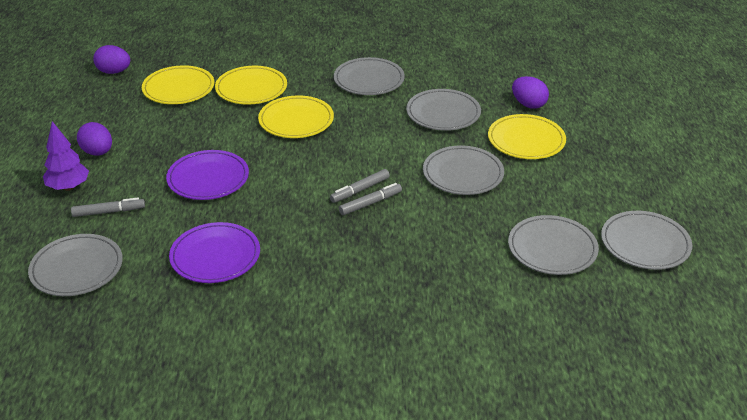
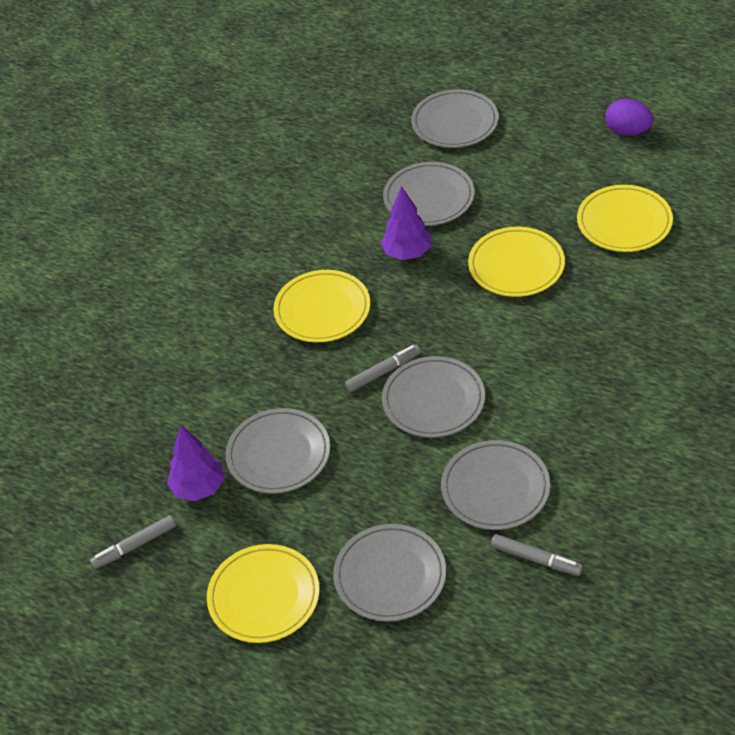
purple egg: [77,122,112,155] [93,45,130,74] [512,76,549,109] = 3 -> [605,99,654,136] = 1
purple plate: [166,150,249,200] [169,222,260,283] = 2 -> none = 0
purple tree: [43,121,89,191] = 1 -> [167,425,225,501] [381,186,431,260] = 2

